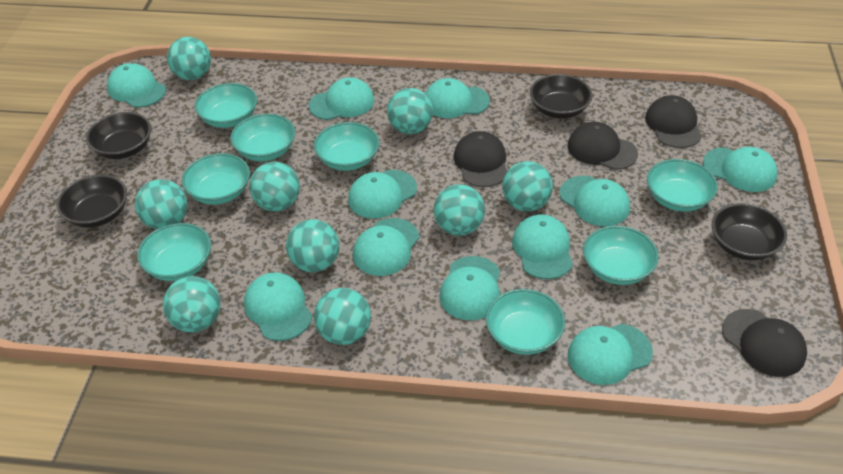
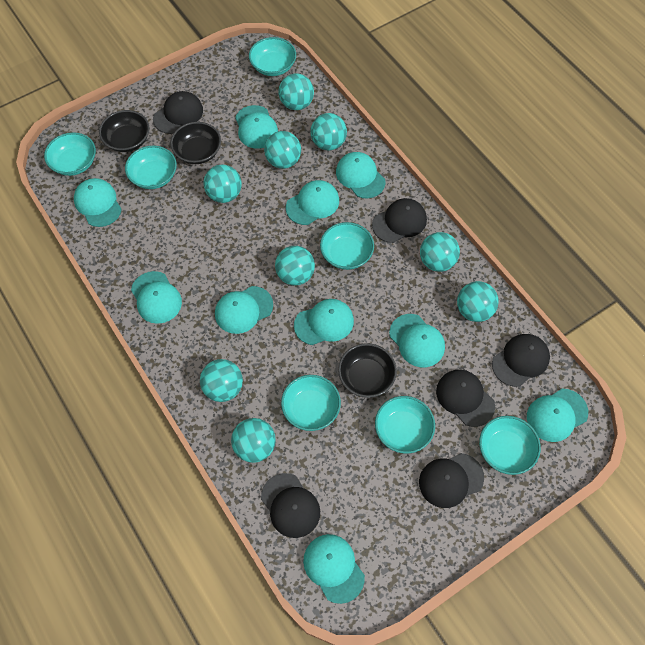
black bowl: [57,175,127,228] [86,112,151,159] [530,74,592,119] [712,203,787,260] = 4 -> [99,110,149,152] [170,122,221,164] [338,343,397,398] = 3
black cap: [454,131,507,187] [568,122,638,170] [645,95,702,148] [722,309,807,377] = 4 -> [153,91,203,134] [261,473,320,538] [372,198,427,243] [419,453,484,508] [436,370,495,427] [492,334,550,387] = 6
turquoise bowl: [137,223,211,281] [182,153,250,205] [195,83,257,128] [230,114,295,161] [314,122,379,171] [486,289,565,355] [583,226,659,285] [647,159,718,212] = 8 -> [44,132,96,176] [125,146,177,189] [249,37,296,76] [281,375,341,431] [320,222,374,270] [375,396,435,453] [479,416,541,475] = 7
turquoise cap: [107,63,166,108] [244,272,312,341] [309,78,374,120] [348,170,417,219] [353,218,419,276] [425,78,490,118] [439,256,500,320] [512,215,573,279] [560,176,630,226] [567,324,653,385] [703,147,778,192] = 11 -> [74,178,122,227] [131,271,182,324] [215,286,273,334] [235,105,278,149] [286,180,339,225] [294,299,354,345] [303,534,365,604] [336,152,386,198] [389,314,445,367] [527,389,588,442] = 10

